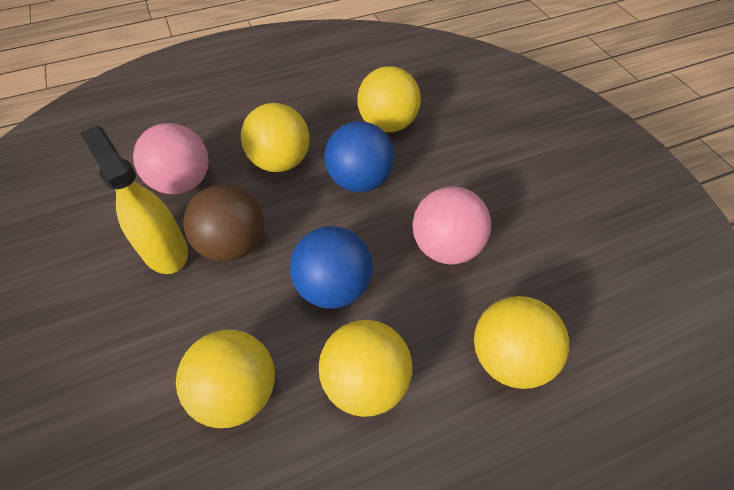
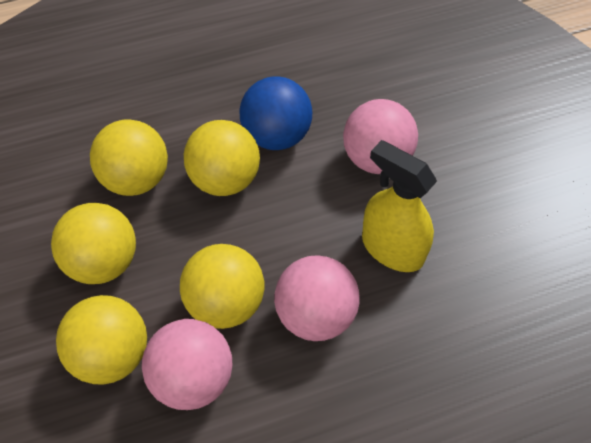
blue ball: [290,226,372,309] [325,121,394,192] = 2 -> [240,76,312,150] = 1
brown ball: [183,184,264,262] = 1 -> none = 0
pink ball: [133,123,209,194] [412,187,491,265] = 2 -> [142,319,232,410] [274,255,360,341] [343,99,418,174] = 3

